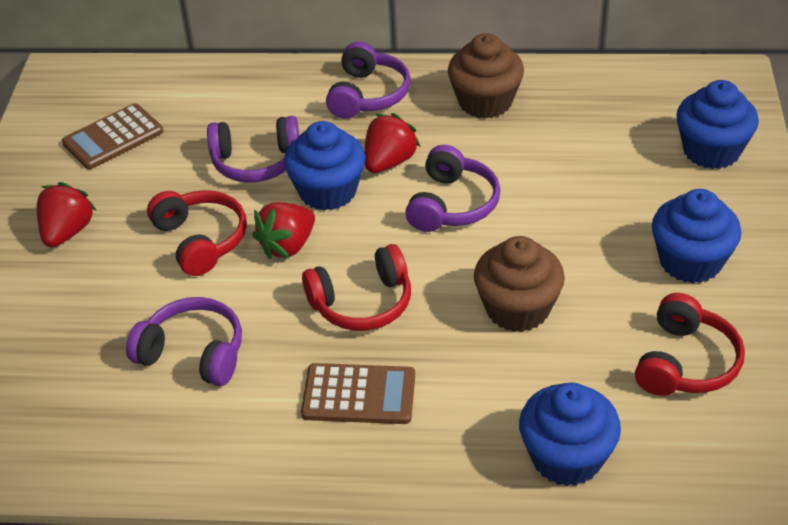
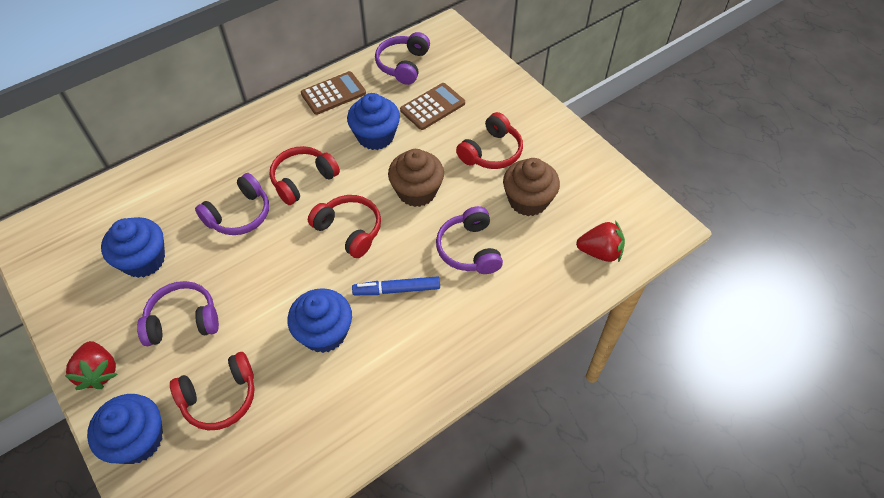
blue marker: none = 0 -> [352,276,440,295] = 1
red headphones: [147,190,247,276] [302,244,411,331] [635,293,745,396] = 3 -> [170,352,255,430] [270,146,340,205] [308,195,381,258] [456,112,523,169] = 4
red strawberry: [37,182,97,247] [252,202,315,259] [364,113,420,173] = 3 -> [65,341,118,390] [576,220,625,263] = 2

